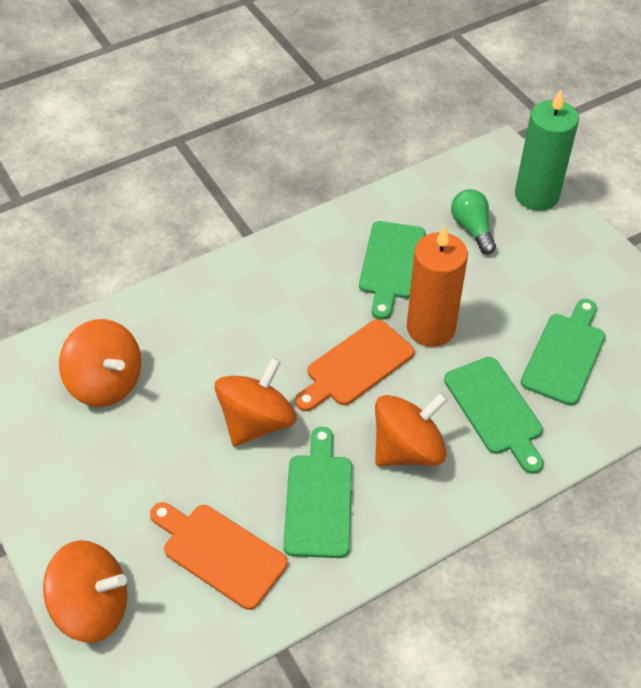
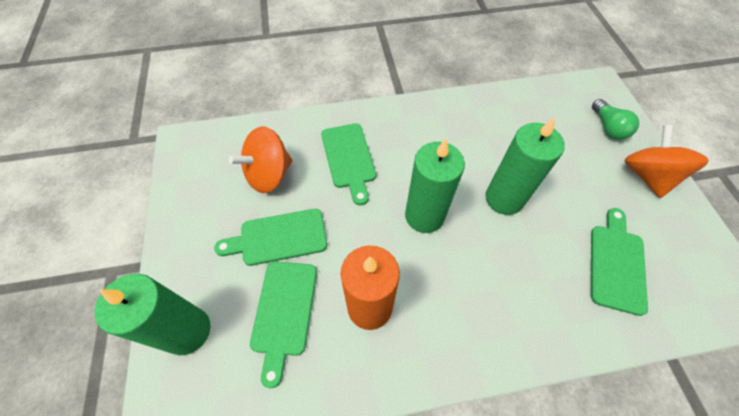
green candle: [515,90,579,211] = 1 -> [95,274,211,355] [405,139,465,233] [485,117,565,215] = 3
orange cutting board: [150,502,288,610] [295,319,414,411] = 2 -> none = 0
orange spinning top: [43,540,127,643] [59,319,141,407] [215,357,297,446] [375,392,448,466] = 4 -> [229,126,293,193] [624,125,709,198] = 2

